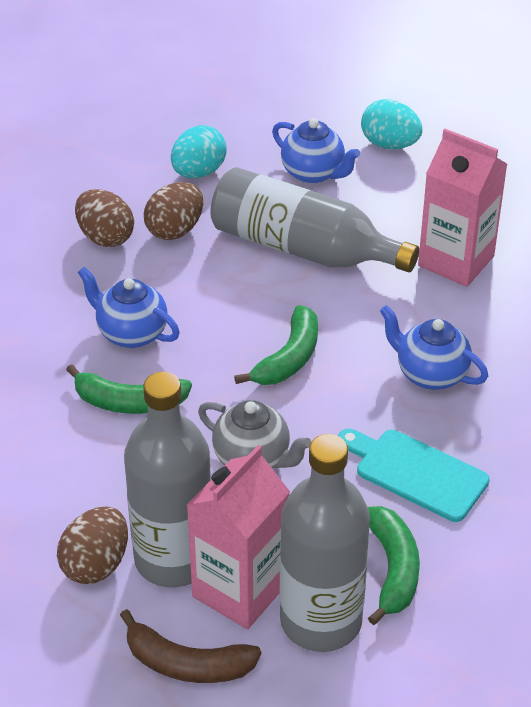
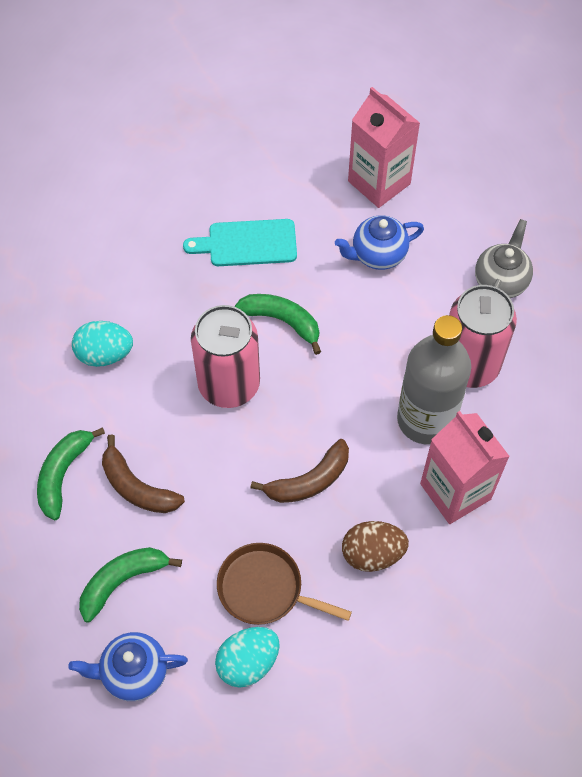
blue teapot: [78,267,180,348] [272,118,360,184] [380,305,488,390] = 3 -> [68,632,188,701] [335,215,424,270] = 2
brown banana: [120,609,261,683] = 1 -> [102,434,185,513] [250,439,349,503] = 2
brown egg: [57,506,128,584] [75,189,134,247] [144,182,203,240] = 3 -> [342,521,409,572] = 1
brown pan: none = 0 -> [217,543,352,625] = 1
grey bottle: [124,372,211,588] [210,167,419,272] [280,434,370,652] = 3 -> [397,315,471,445] = 1
pink can: none = 0 -> [191,305,260,408] [449,285,517,388] = 2

